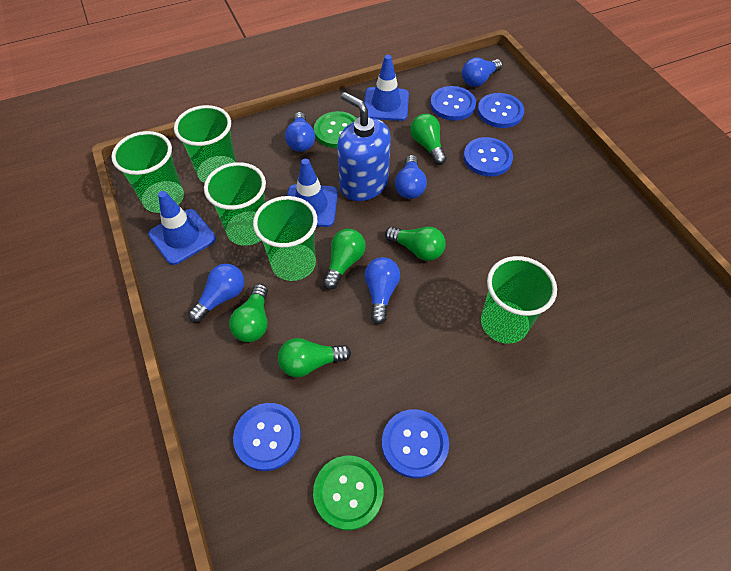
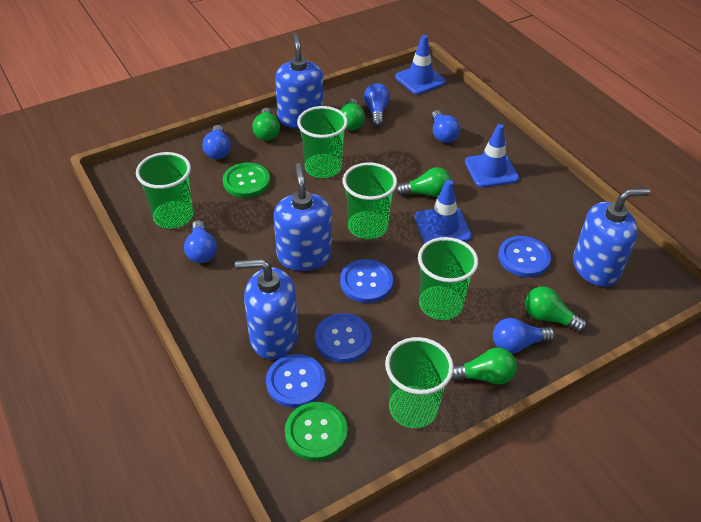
blue button: [233,403,301,471] [382,409,449,478] [430,86,476,121] [463,137,513,176] [477,93,524,128] = 5 -> [266,354,326,408] [315,313,372,363] [340,259,393,303] [498,236,551,277] = 4
blue soap dispenser: [337,92,391,201] = 1 -> [235,259,298,360] [274,163,332,271] [275,33,324,128] [573,188,650,287] = 4

